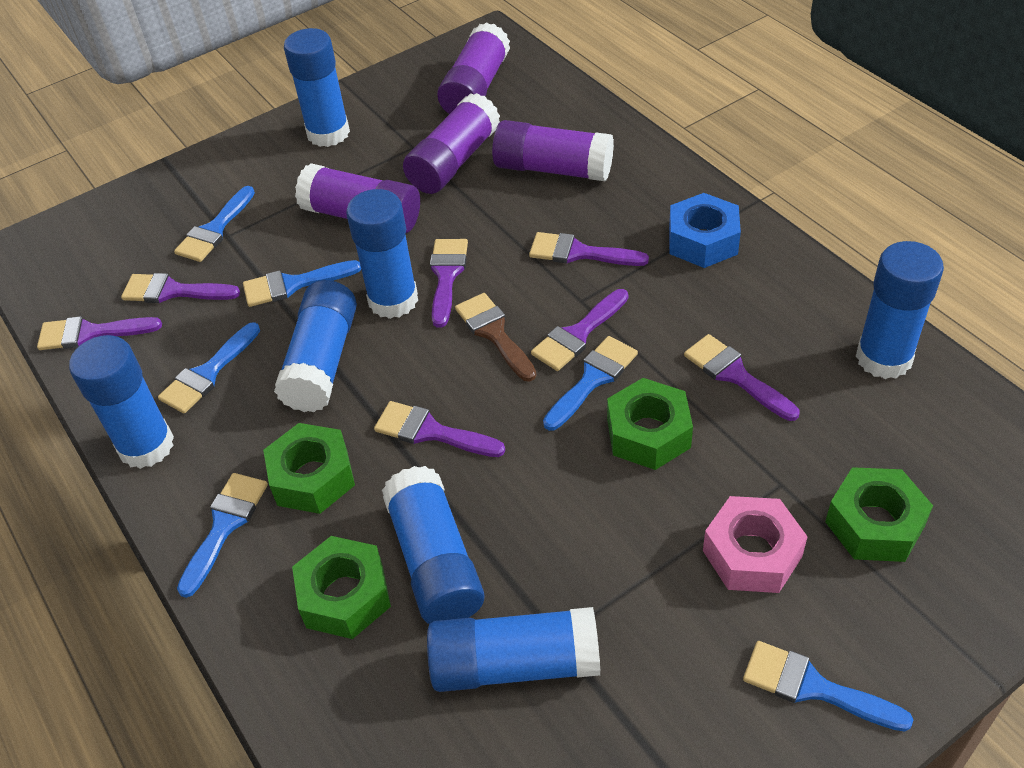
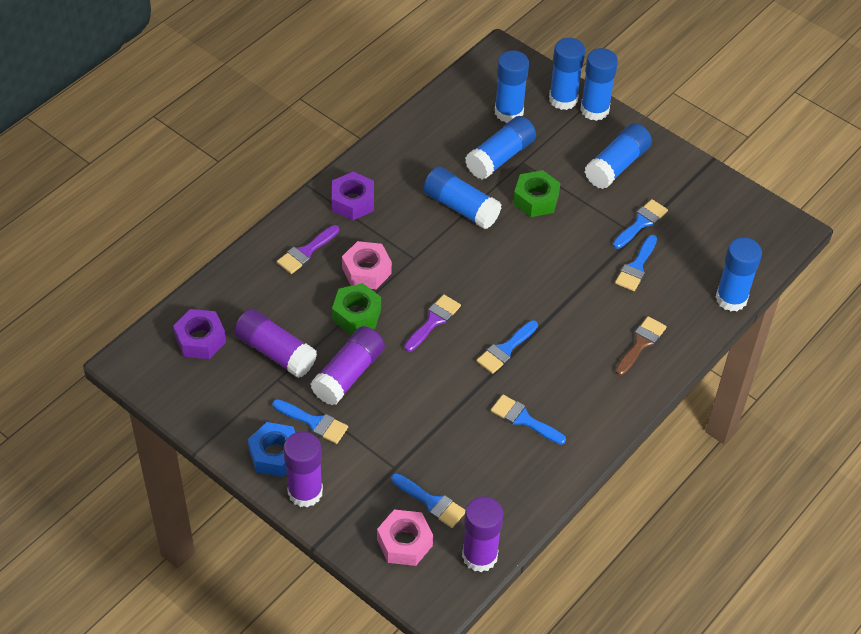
green nut: [263,423,355,514] [292,536,391,639] [607,378,693,470] [825,467,933,562] = 4 -> [332,283,381,334] [513,170,561,217] = 2
pink nut: [703,496,808,593] = 1 -> [342,241,392,289] [377,509,433,566] = 2
purple brush: [37,316,162,350] [121,273,240,303] [374,401,505,457] [430,239,468,328] [529,232,649,266] [531,289,628,371] [684,334,799,421] = 7 -> [277,225,339,274] [404,294,461,352] = 2
purple nut: none = 0 -> [173,309,226,359] [332,172,374,220] = 2

